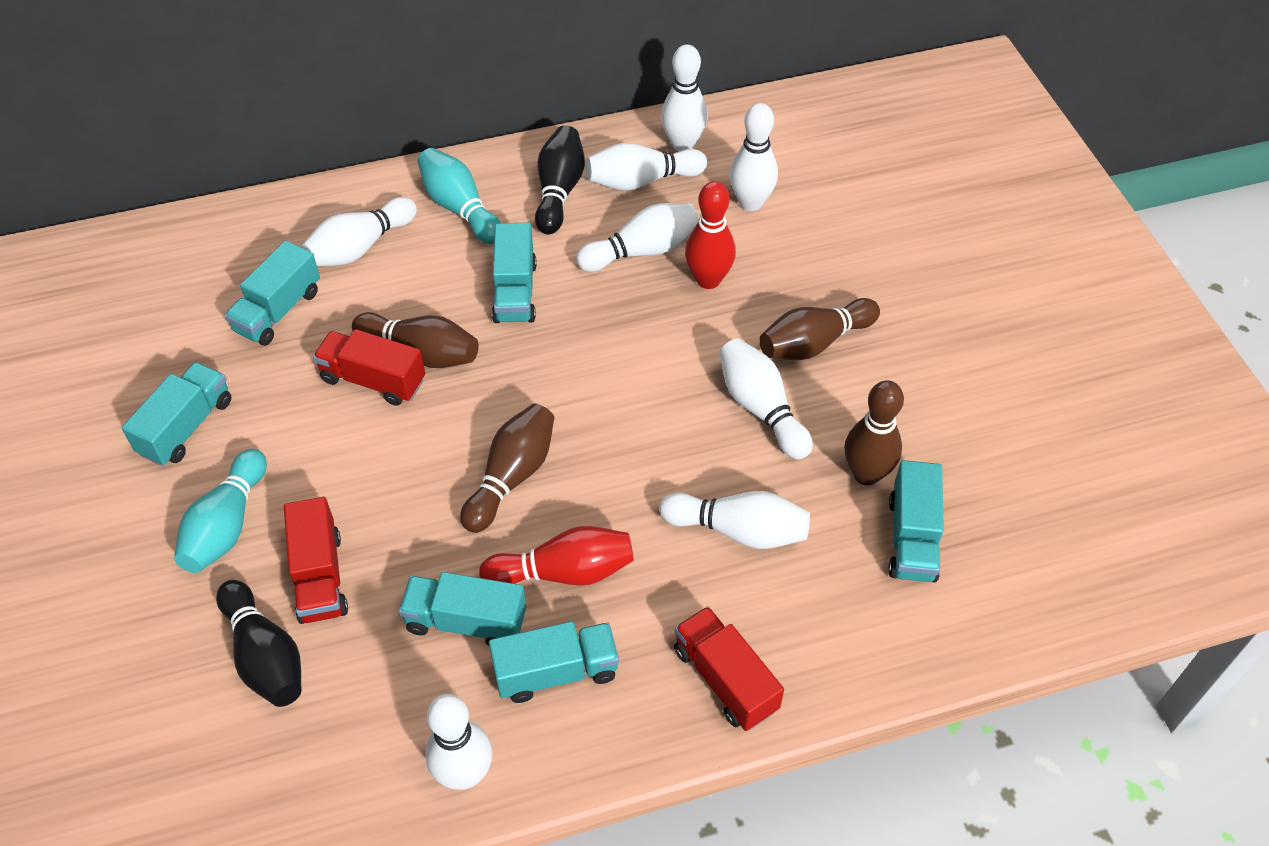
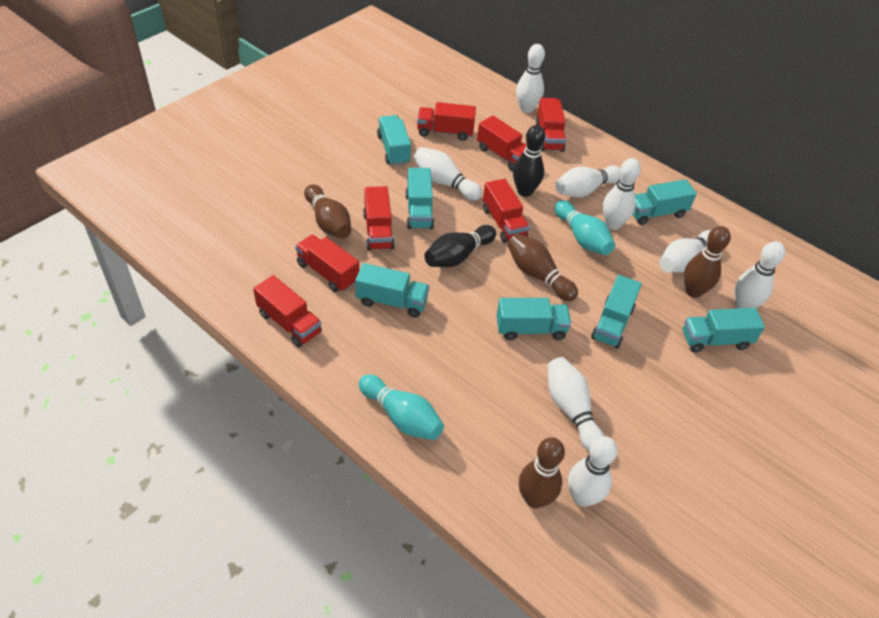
red bowling pin: [479,526,634,586] [685,181,736,289] = 2 -> none = 0
red truck: [284,497,348,624] [313,329,425,406] [674,606,784,731] = 3 -> [253,275,322,347] [295,235,359,292] [363,186,395,251] [417,102,476,141] [477,116,526,172] [483,179,530,243] [536,98,566,152] = 7
turquoise truck: [122,362,231,466] [224,240,320,346] [399,572,526,646] [489,621,619,703] [492,223,537,323] [888,460,944,582] = 6 -> [355,263,429,318] [377,115,411,166] [406,168,434,229] [496,298,571,340] [591,275,642,348] [633,179,697,225] [683,308,765,353] = 7

